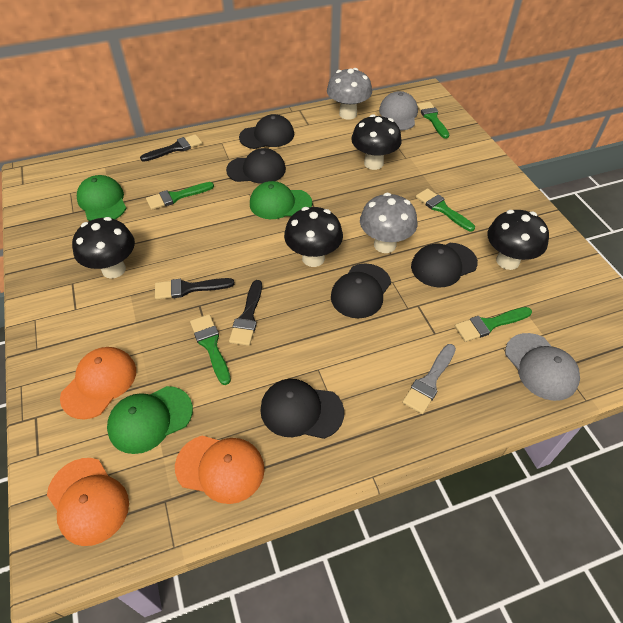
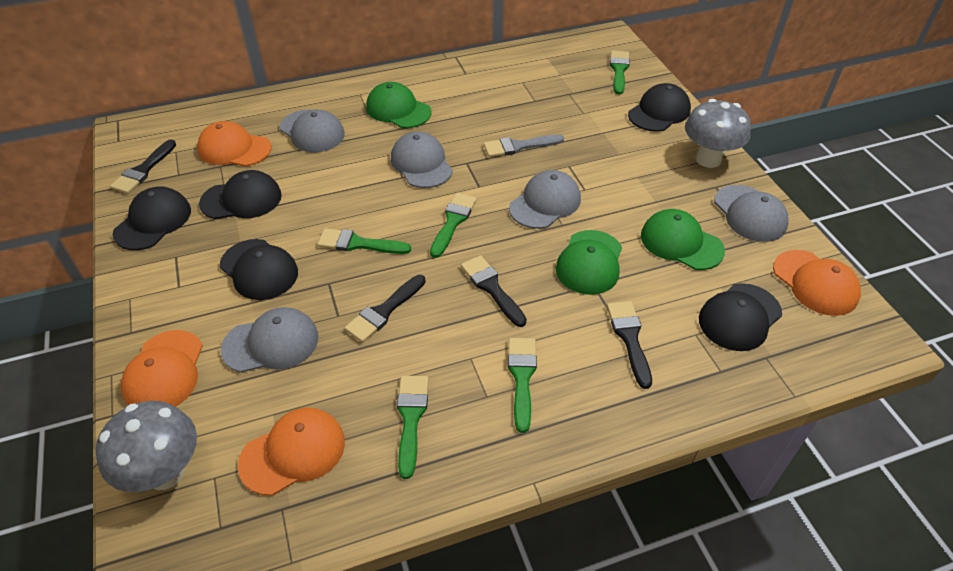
black brush: [140,134,202,162] [155,278,234,299] [229,280,262,346] = 3 -> [110,139,176,194] [344,275,426,343] [461,255,527,327] [607,301,652,389] = 4
black mushroom: [72,217,135,279] [284,207,343,267] [351,114,401,170] [487,210,549,270] = 4 -> none = 0
grey cap: [379,91,418,130] [505,333,580,401] = 2 -> [221,307,318,373] [280,110,345,152] [391,132,453,188] [509,170,581,229] [714,185,789,242] = 5
orange cap: [47,458,129,546] [60,347,136,419] [175,436,265,504] = 3 -> [121,330,203,407] [197,121,272,166] [238,407,345,496] [773,250,861,316] = 4

